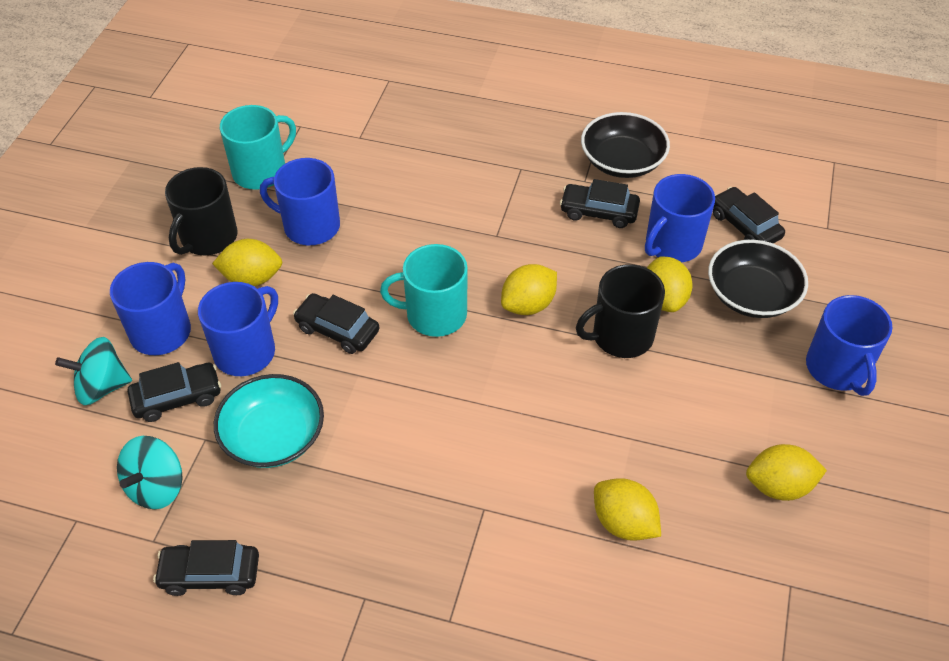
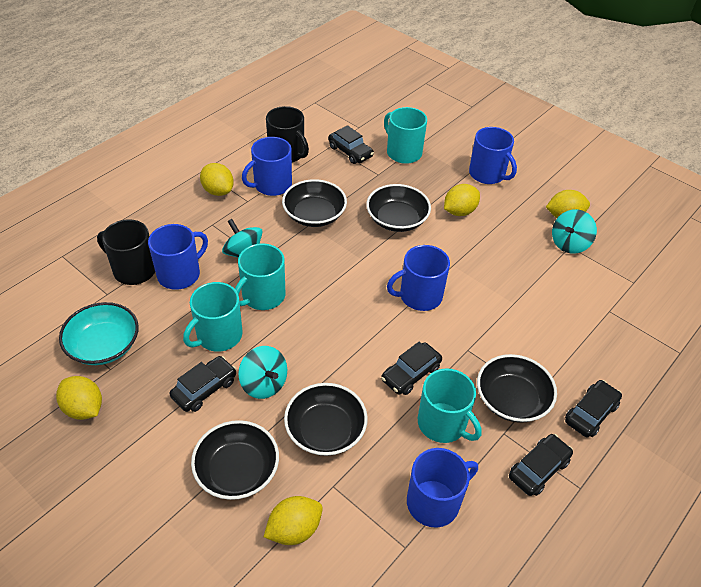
black bowl: [581,112,670,178] [708,240,808,318] = 2 -> [191,420,279,500] [282,179,347,227] [284,383,368,456] [366,184,431,232] [477,354,557,423] = 5
turquoise mug: [220,105,296,190] [380,244,468,337] = 2 -> [183,282,242,352] [235,243,286,310] [384,107,427,164] [418,368,482,443] = 4
turquoise spinning top: [55,337,132,405] [117,436,182,509] = 2 -> [222,219,263,258] [238,346,287,399] [552,209,597,254] = 3

